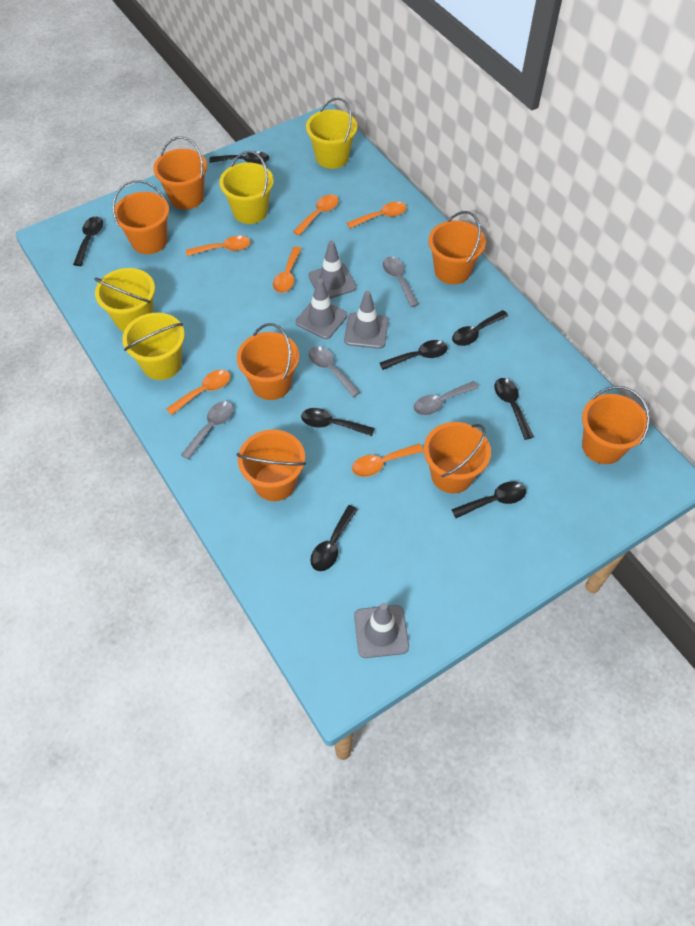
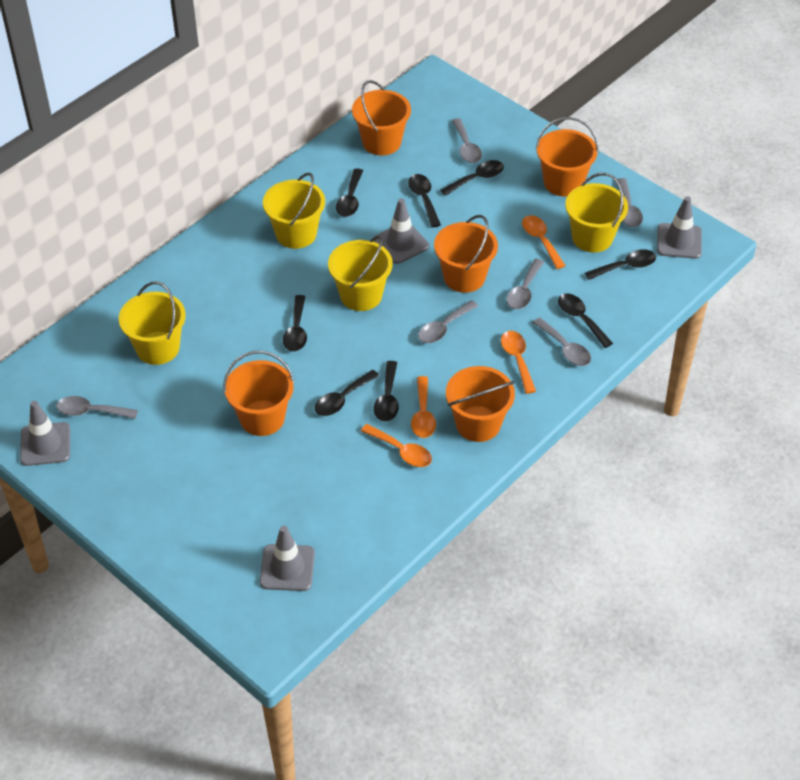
grey spoon: [181,401,233,460] [309,346,360,397] [383,257,419,307] [414,381,479,415] = 4 -> [57,396,138,419] [418,300,478,343] [452,118,482,163] [507,259,544,309] [532,318,591,366] [618,178,643,227] = 6
orange bucket: [112,180,169,254] [153,136,207,210] [237,323,299,400] [237,429,306,501] [424,422,491,493] [428,211,486,284] [582,386,650,464] = 7 -> [223,351,294,436] [352,80,411,155] [434,215,498,293] [446,366,515,442] [536,117,599,196] = 5
orange spoon: [166,370,230,415] [186,236,251,256] [273,247,302,293] [293,195,339,236] [347,202,407,228] [352,443,424,477] = 6 -> [361,424,432,467] [411,376,436,438] [501,331,536,394] [522,215,565,269] = 4

